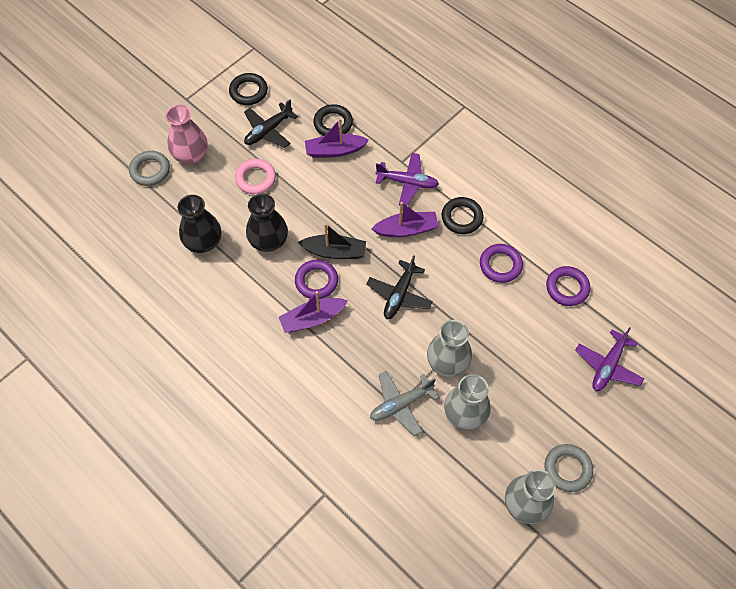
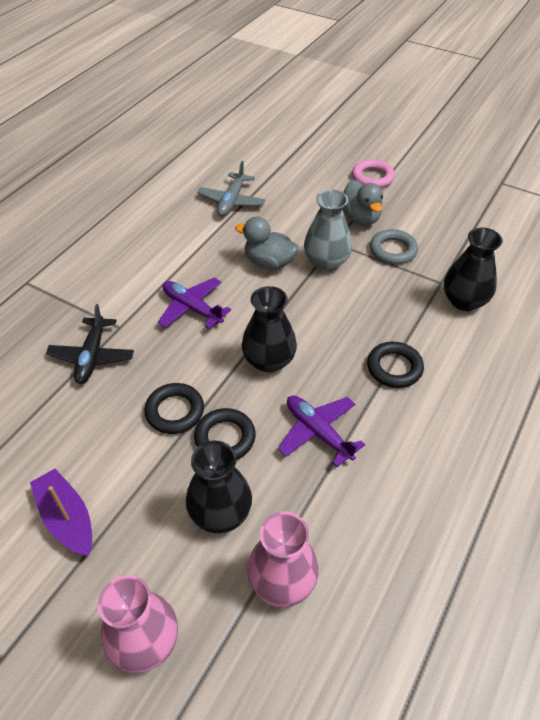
black boat: [298,223,366,259] = 1 -> none = 0
black plane: [244,99,298,148] [366,255,432,319] = 2 -> [46,304,134,384] = 1
black vase: [178,195,221,253] [246,194,288,252] = 2 -> [186,441,252,533] [242,286,297,373] [444,228,503,311] = 3
grey duck: none = 0 -> [235,217,299,270] [342,180,383,225] = 2
grey ring: [129,151,170,186] [545,444,593,492] = 2 -> [370,229,418,265] = 1
grey vase: [427,320,472,377] [444,374,491,431] [505,469,556,524] = 3 -> [304,189,352,271] = 1
pink vase: [165,105,208,164] = 1 -> [98,575,178,673] [247,511,319,607] = 2
purple boat: [279,291,348,333] [305,118,369,158] [371,202,439,237] = 3 -> [30,469,92,556] = 1
purple ring: [295,260,338,299] [480,244,523,283] [546,266,590,306] = 3 -> none = 0

